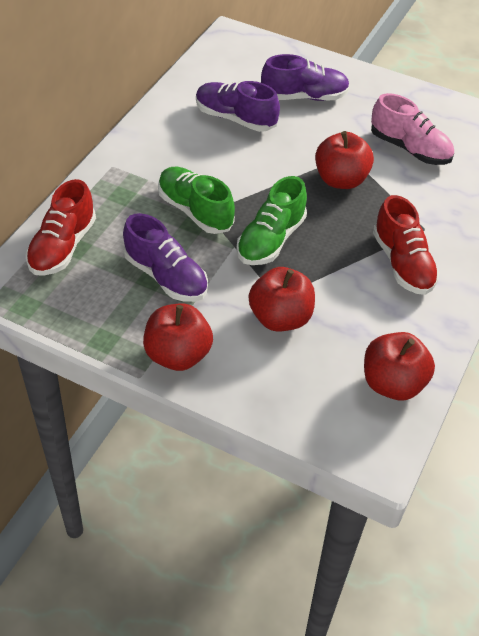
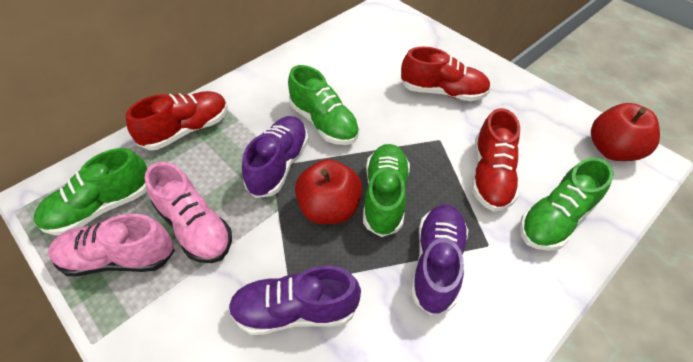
green shoe: [158,167,235,234] [236,176,307,265] = 2 -> [34,148,147,235] [288,65,360,145] [363,144,410,237] [520,158,614,251] = 4
pink shoe: [371,93,454,165] = 1 -> [48,214,175,276] [145,162,232,263] = 2
red apple: [143,303,213,371] [249,267,315,332] [315,131,374,189] [364,332,435,400] = 4 -> [295,159,362,224] [591,103,660,161] = 2
red shoe: [26,179,96,276] [373,195,440,295] = 2 -> [126,91,228,150] [401,47,491,101] [472,108,520,212] = 3

